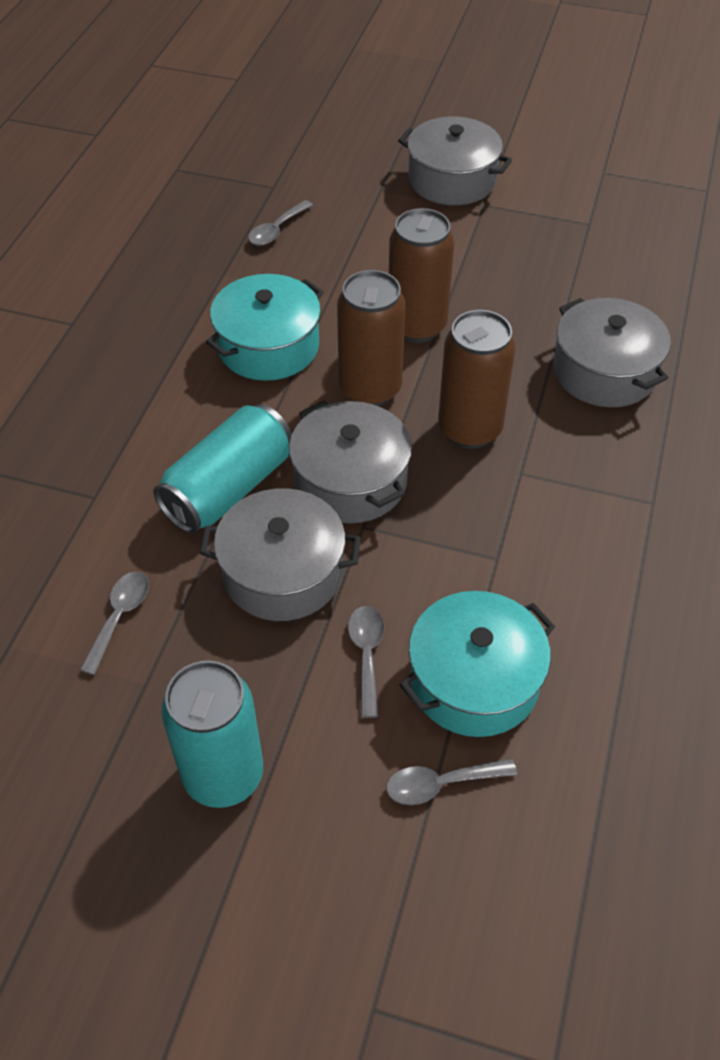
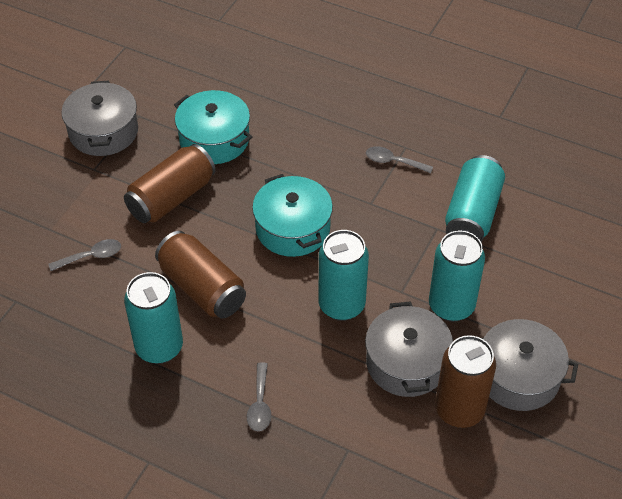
grey pot: [199,488,361,621] [289,401,412,523] [398,117,512,205] [553,298,671,407] = 4 -> [61,80,138,156] [365,301,453,397] [481,319,578,411] = 3
grey spoon: [80,572,149,675] [248,200,313,246] [348,606,385,718] [386,759,517,805] = 4 -> [48,239,121,271] [247,362,271,431] [366,146,433,173] = 3
turquoise can: [154,404,292,533] [161,660,263,808] = 2 -> [124,272,183,364] [318,230,369,321] [429,231,485,322] [445,155,505,242] = 4

